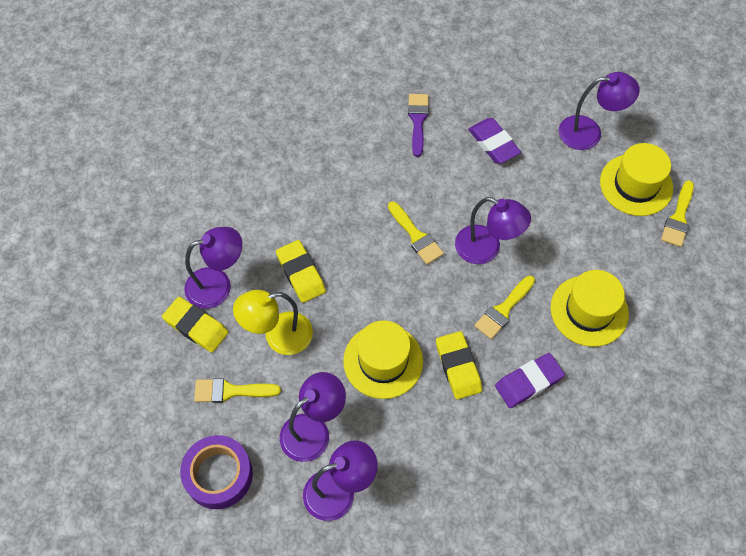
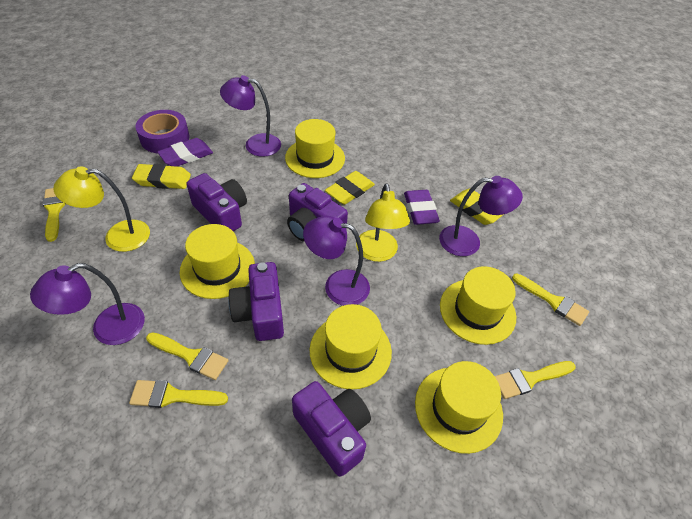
purple brush: [408,94,429,157] = 1 -> none = 0
purple camera: none = 0 -> [186,173,247,231] [228,262,284,341] [287,183,348,242] [292,381,371,477] = 4
purple lamp: [184,227,242,309] [280,372,346,462] [303,440,378,521] [455,197,531,264] [559,72,640,150] = 5 -> [30,263,145,345] [220,75,281,157] [303,216,370,306] [439,176,523,256] = 4
yellow brush: [194,378,281,403] [388,201,444,265] [474,276,535,339] [661,180,694,247] = 4 -> [42,188,66,242] [129,380,228,408] [146,332,229,380] [495,361,576,399] [512,273,589,326] = 5
yellow hat: [343,320,423,399] [550,270,629,347] [600,143,673,216] = 3 -> [180,224,255,299] [285,119,345,178] [310,304,392,389] [415,361,503,454] [440,266,516,345] = 5
yellow lamp: [233,290,313,355] = 1 -> [53,166,150,252] [356,183,410,262] = 2

